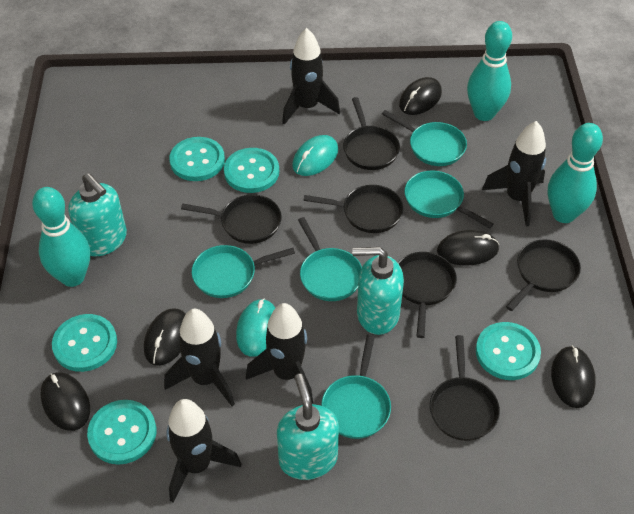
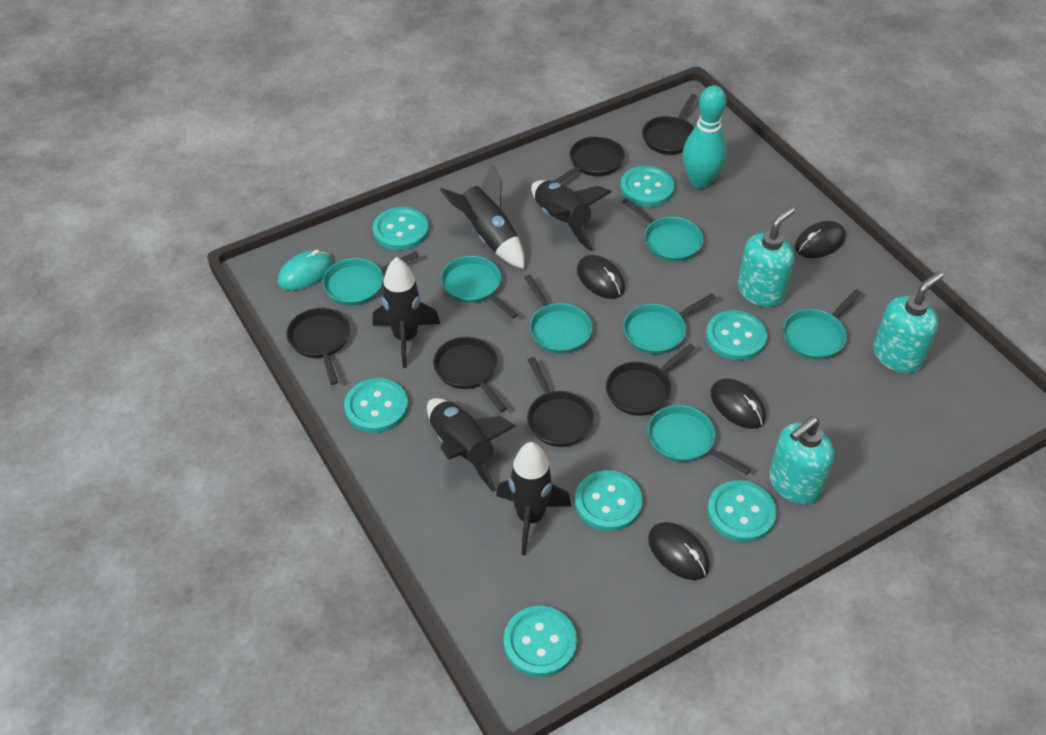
black mouse: [40,372,90,431] [144,308,186,366] [399,77,442,115] [437,230,499,266] [551,345,596,408] = 5 -> [577,255,625,299] [648,522,710,580] [710,378,766,429] [795,221,846,258] = 4
turquoise bowling pin: [32,187,90,287] [467,21,512,121] [548,123,603,223] = 3 -> [683,85,727,189] = 1
turquoise button: [52,314,117,372] [87,400,156,465] [169,137,225,181] [224,148,279,193] [476,322,541,380] = 5 -> [344,378,408,433] [373,207,429,250] [504,606,577,677] [575,470,642,531] [620,166,675,207] [706,310,767,361] [707,480,777,542] = 7
turquoise mouse: [236,299,275,357] [293,135,338,176] = 2 -> [278,250,332,291] = 1
turquoise pan: [192,245,295,298] [298,217,362,301] [321,335,391,439] [382,110,467,166] [404,170,493,229] = 5 -> [322,251,419,306] [441,256,518,319] [524,275,592,354] [622,198,703,262] [623,294,716,354] [648,405,751,475] [783,289,862,360] = 7

